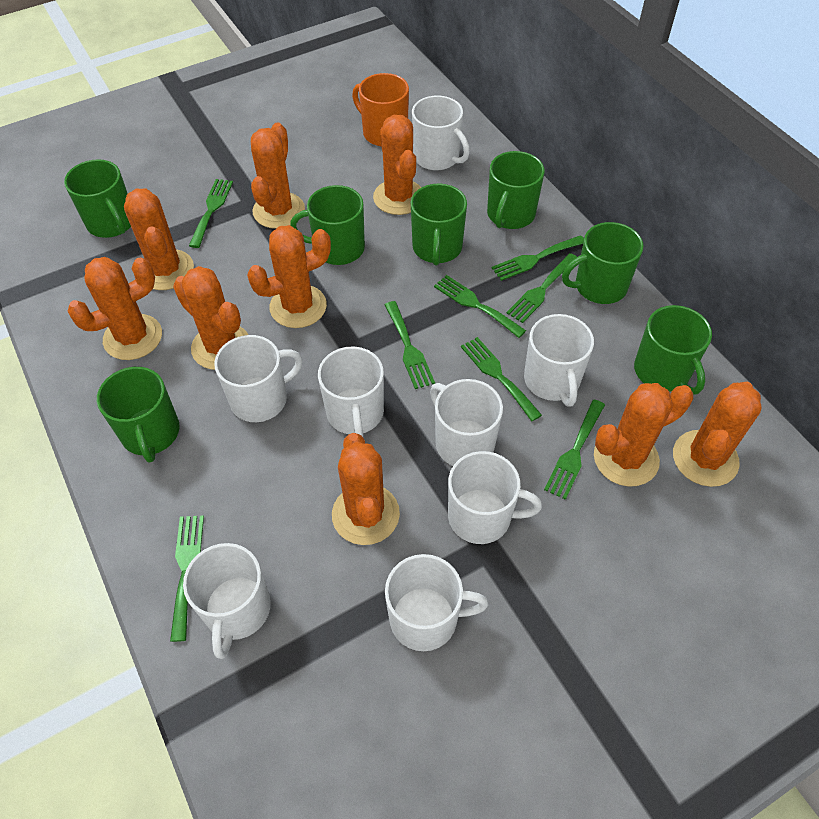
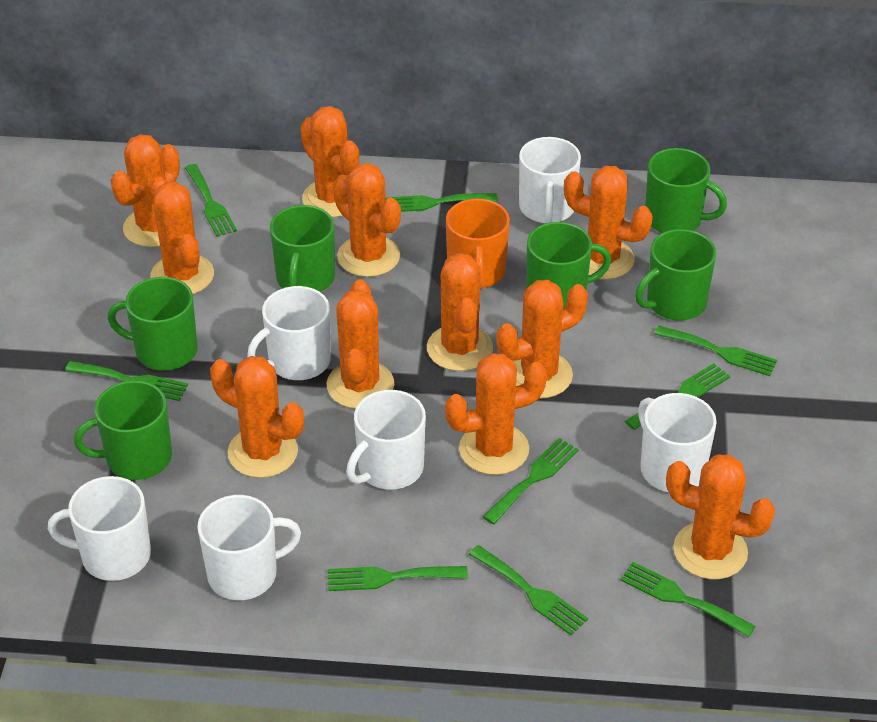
green fork: [170,515,204,642] [189,179,233,248] [385,301,435,389] [434,275,526,338] [461,337,542,421] [492,235,584,281] [507,253,577,323] [544,400,605,500] = 8 -> [65,361,188,401] [185,164,237,237] [328,566,468,591] [385,193,498,212] [469,545,588,635] [483,438,579,525] [620,562,756,637] [625,363,730,430] [654,326,777,376] = 9
green mug: [64,159,131,238] [97,367,179,463] [290,185,365,265] [411,183,467,266] [487,151,544,229] [562,222,643,304] [634,305,712,395] = 7 -> [74,380,172,480] [108,277,198,371] [270,205,335,292] [527,222,611,308] [635,229,716,320] [645,148,727,233] = 6
orange cactus: [67,257,162,360] [124,188,194,290] [173,266,248,370] [247,225,331,328] [251,122,305,229] [332,433,400,545] [373,115,421,215] [594,383,693,486] [673,382,761,487] = 9 -> [111,134,180,247] [150,177,214,294] [210,356,304,478] [300,106,359,218] [327,280,394,409] [333,163,401,277] [427,253,493,371] [445,353,547,475] [496,280,588,399] [564,166,653,280] [666,454,775,580] = 11
white mug: [183,543,271,659] [214,335,303,422] [318,347,384,437] [385,554,488,651] [412,96,470,170] [430,379,503,466] [448,451,542,544] [524,314,594,406] = 8 -> [48,476,151,581] [197,495,301,600] [247,286,331,380] [346,390,426,490] [519,137,581,223] [638,393,717,492] = 6

